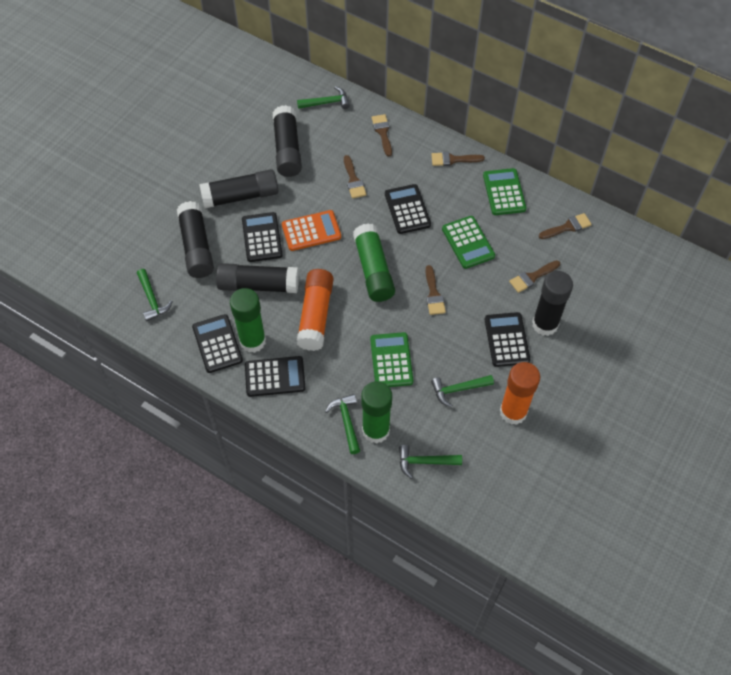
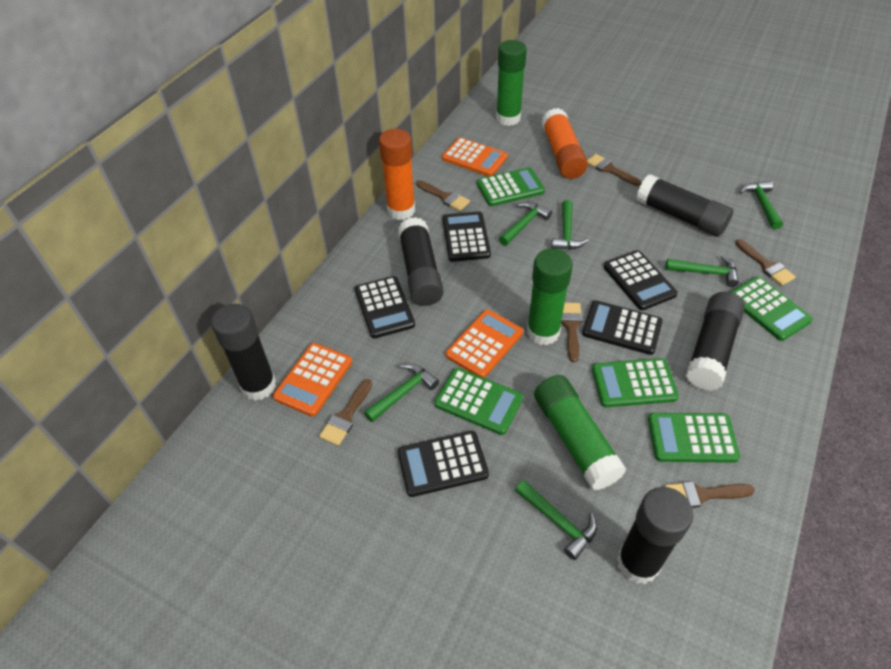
green calculator: [370,332,413,387] [442,216,495,269] [483,168,526,215] = 3 -> [434,368,523,435] [477,167,545,206] [592,358,679,407] [648,413,740,463] [731,276,813,341] = 5
green hammer: [137,269,173,321] [297,86,350,109] [325,394,360,454] [399,445,462,479] [431,375,494,407] = 5 -> [364,363,439,422] [499,202,552,246] [515,480,597,560] [552,200,589,249] [665,255,739,287] [739,181,783,229] = 6
orange calculator: [282,210,341,251] = 1 -> [273,343,352,416] [442,137,508,176] [446,310,523,378] = 3

